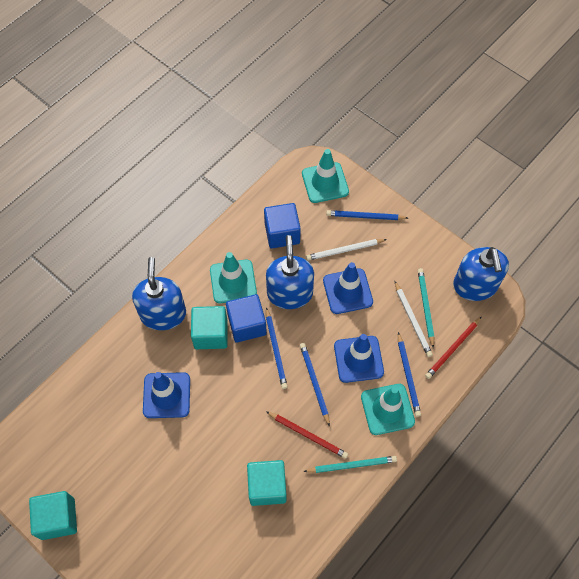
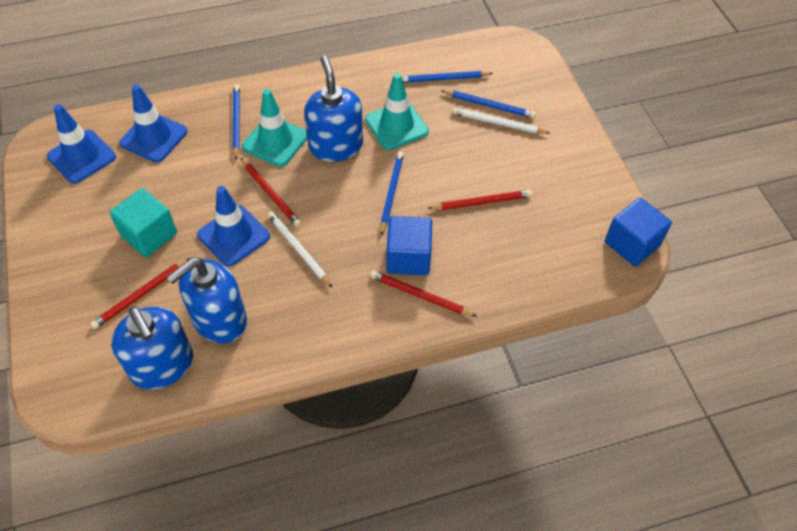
red pencil: [266,411,348,459] [425,317,481,379] = 2 -> [90,258,190,329] [241,158,301,227] [370,271,477,317] [427,190,532,210] = 4
turquoise cube: [29,491,77,540] [191,306,228,349] [247,460,287,506] = 3 -> [110,188,177,257] = 1
turquoise pencil: [303,456,397,473] [418,268,434,348] = 2 -> none = 0
turquoise traffic cone: [210,252,257,303] [302,149,349,203] [361,384,415,435] = 3 -> [242,89,307,167] [365,73,429,150] = 2

